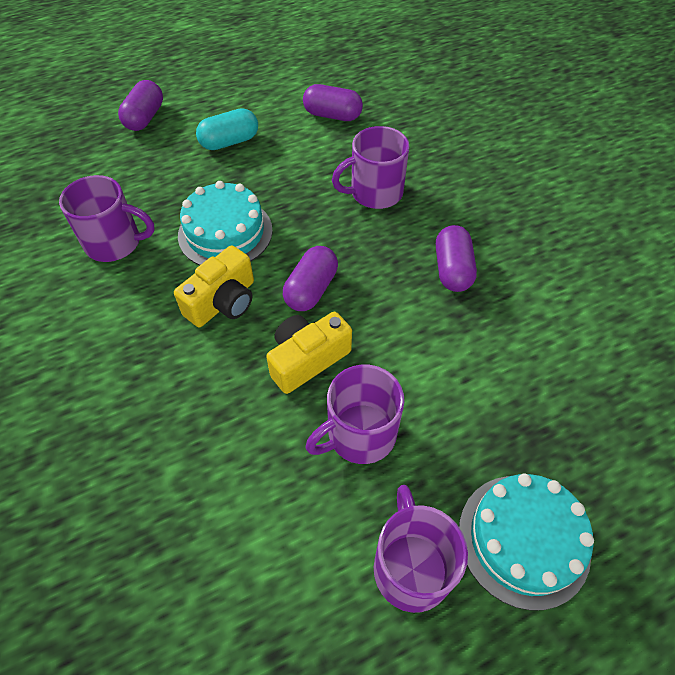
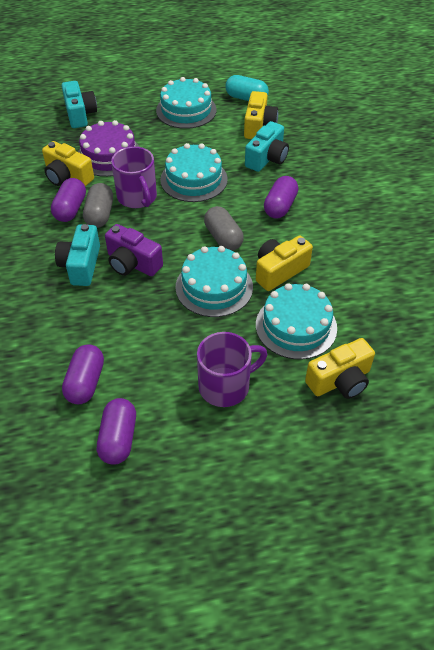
grey capsule: none = 0 -> [83,183,113,228] [204,206,244,251] = 2
purple cake: none = 0 -> [78,120,140,177] = 1
purple camera: none = 0 -> [105,224,163,276] = 1
purple mug: [59,175,155,262] [305,365,404,464] [332,126,410,209] [374,485,468,613] = 4 -> [111,147,157,208] [197,332,267,407] = 2
turquoise cake: [178,181,273,265] [459,474,594,610] = 2 -> [156,77,217,129] [160,143,228,202] [176,246,253,317] [256,283,337,360] = 4
turquoise camera: none = 0 -> [55,224,100,286] [62,81,97,128] [245,121,289,172] = 3
yellow camera: [174,245,254,327] [266,312,352,394] = 2 -> [42,141,94,186] [244,91,278,139] [256,236,313,291] [305,338,375,399] = 4

